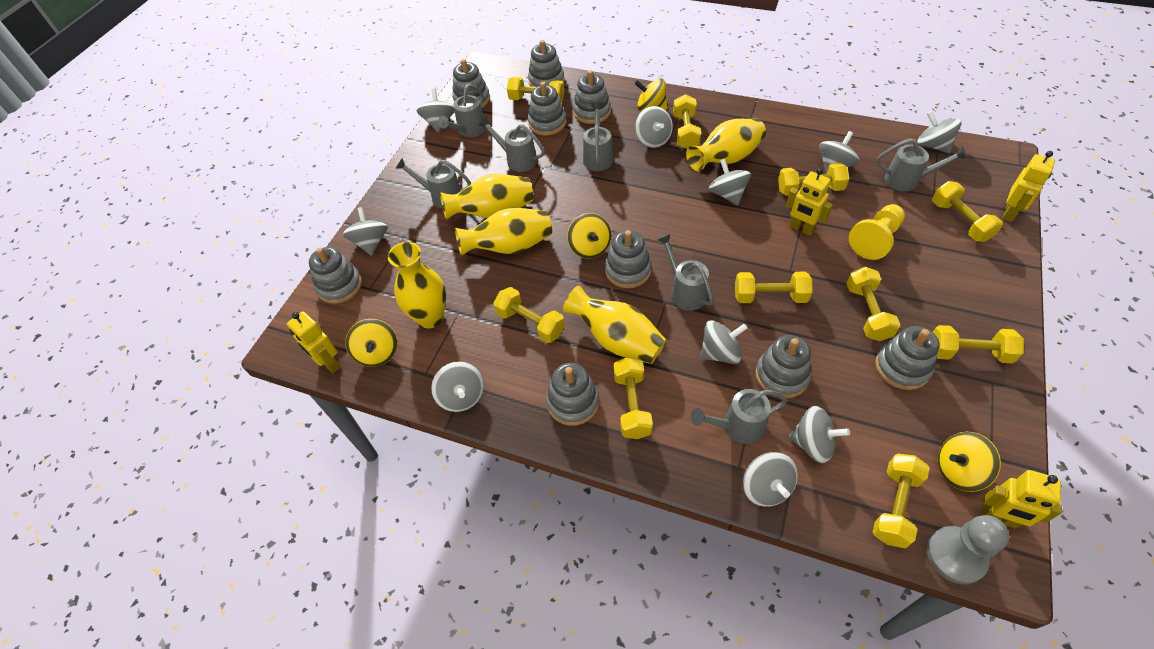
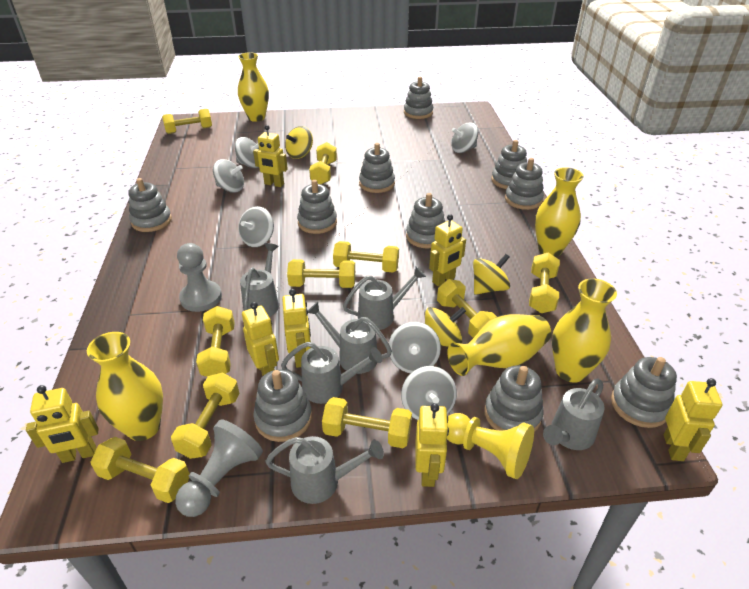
grey pawn: [927,515,1009,584] = 1 -> [175,419,263,517] [177,243,222,312] = 2
grey spinning top: [343,207,388,256] [417,89,455,132] [431,361,484,412] [635,106,673,148] [700,320,747,364] [709,159,751,205] [743,452,798,507] [789,406,850,463] [819,131,859,174] [917,111,962,153] = 10 -> [213,159,244,193] [235,137,259,168] [238,206,274,247] [389,322,441,373] [401,366,457,420] [451,122,478,153] = 6
grey stacking toy: [309,247,362,304] [452,59,490,108] [528,40,565,87] [528,82,566,136] [546,363,599,426] [573,70,611,124] [605,230,652,288] [756,335,811,399] [875,326,940,390] = 9 -> [128,178,172,232] [253,369,312,442] [297,180,337,234] [359,143,395,193] [404,77,433,119] [406,193,445,249] [484,365,544,432] [491,140,527,189] [505,158,544,210] [611,357,677,428] = 10
grey watering can: [395,158,471,208] [438,84,486,137] [478,117,545,172] [583,102,613,171] [657,233,714,311] [691,389,788,444] [876,138,967,191] = 7 -> [240,243,279,317] [266,436,384,504] [281,342,382,404] [308,302,392,374] [343,266,426,330] [543,379,605,450] = 6
yellow robot: [287,311,340,373] [786,168,833,236] [982,470,1062,529] [1002,151,1055,222] = 4 -> [26,385,99,463] [242,302,279,376] [253,125,288,187] [282,289,311,368] [415,403,449,487] [429,214,466,286] [664,378,722,461] = 7
yellow spinning top: [345,319,397,367] [567,213,611,259] [634,79,668,112] [938,432,1001,492] = 4 -> [285,126,313,159] [425,307,466,347] [473,254,510,295] = 3

